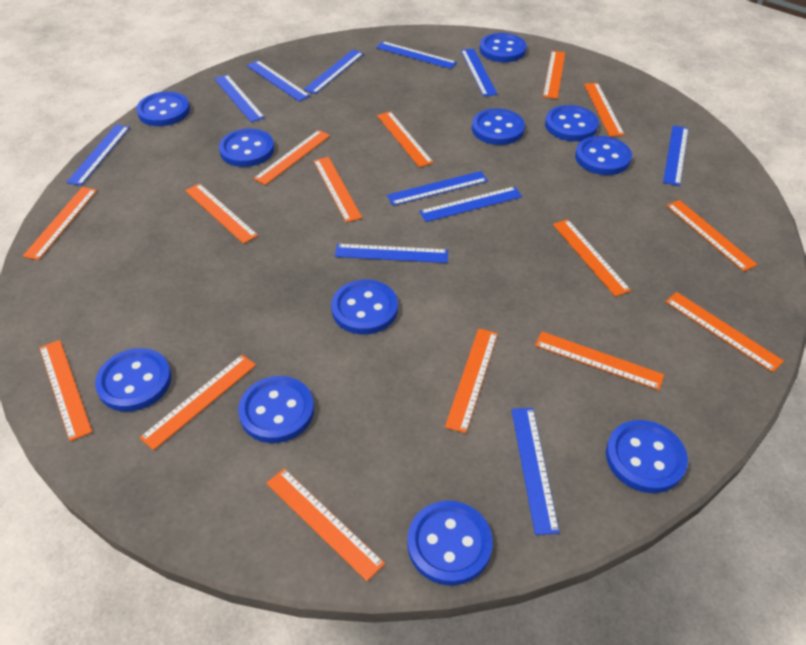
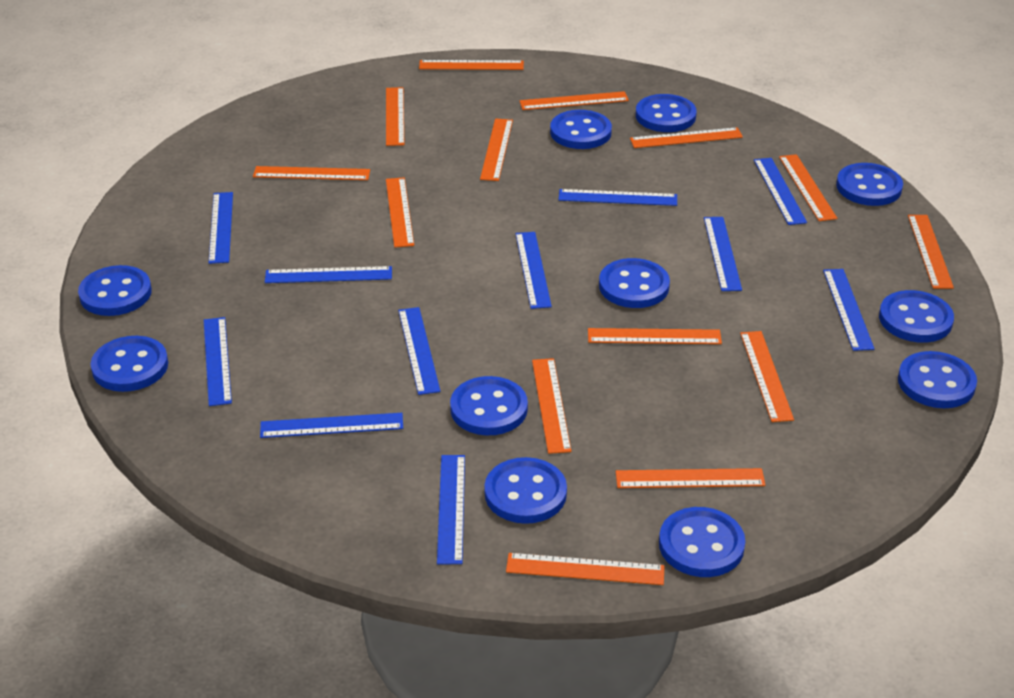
orange ruler: [23,187,97,260] [39,340,92,441] [139,355,256,450] [185,183,258,244] [253,130,330,185] [266,468,385,581] [313,157,362,223] [377,111,434,167] [445,328,498,433] [535,331,664,390] [543,51,565,99] [553,219,631,297] [584,83,625,137] [665,292,784,372] [666,200,758,272] = 15 -> [253,166,370,180] [386,87,404,146] [386,177,414,247] [419,60,524,70] [480,119,513,181] [506,553,664,585] [520,91,629,110] [532,358,572,454] [588,328,722,344] [616,468,765,488] [630,127,743,148] [740,331,794,422] [779,154,837,221] [908,215,954,289] = 14

